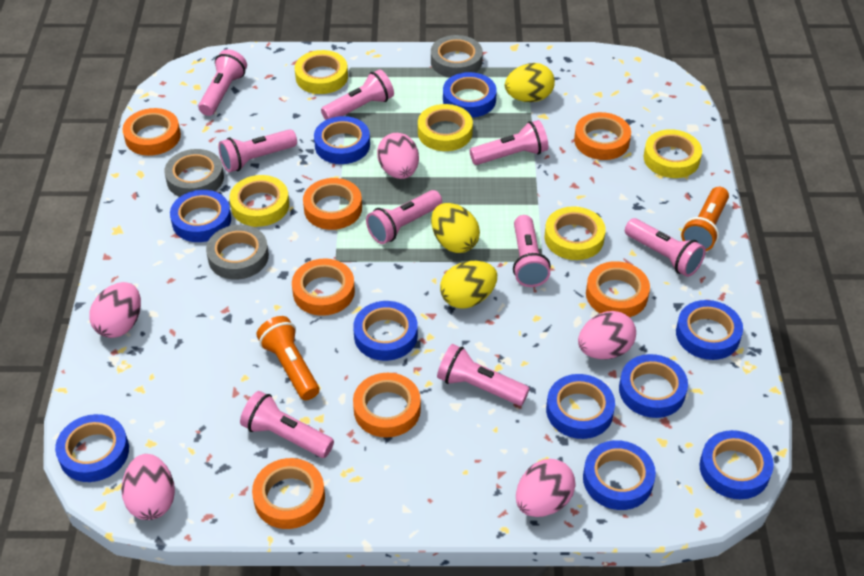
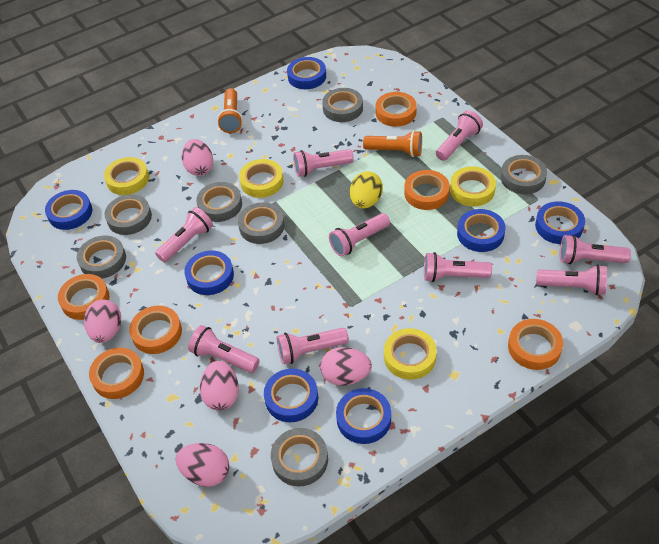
blue tape: [55,414,129,482] [170,190,231,242] [314,116,370,164] [353,301,418,361] [443,72,497,118] [546,374,615,439] [583,440,656,510] [619,354,688,418] [676,300,743,360] [700,430,774,499] = 10 -> [45,190,92,230] [184,250,234,295] [264,369,318,422] [287,57,326,89] [336,388,391,444] [457,209,505,252] [535,201,585,244] = 7
grey tape: [164,149,224,197] [206,225,269,280] [431,35,483,78] = 3 -> [77,236,126,279] [105,194,152,235] [196,182,242,222] [238,202,285,244] [271,428,328,487] [322,88,363,122] [501,155,547,194] = 7
orange tape: [123,108,181,156] [252,458,325,529] [292,258,355,316] [303,178,362,230] [353,373,421,438] [574,112,631,160] [586,261,650,317] = 7 -> [58,274,109,320] [89,348,144,399] [129,306,182,354] [376,92,417,127] [404,170,450,210] [508,319,563,370] = 6
yellow egg: [431,203,480,253] [440,261,497,309] [505,63,555,102] = 3 -> [350,171,383,209] = 1
yellow tape: [229,175,289,227] [295,50,348,94] [418,104,473,151] [545,206,606,260] [643,129,702,178] = 5 -> [104,157,149,195] [239,159,284,198] [384,328,437,380] [450,166,496,207] = 4

